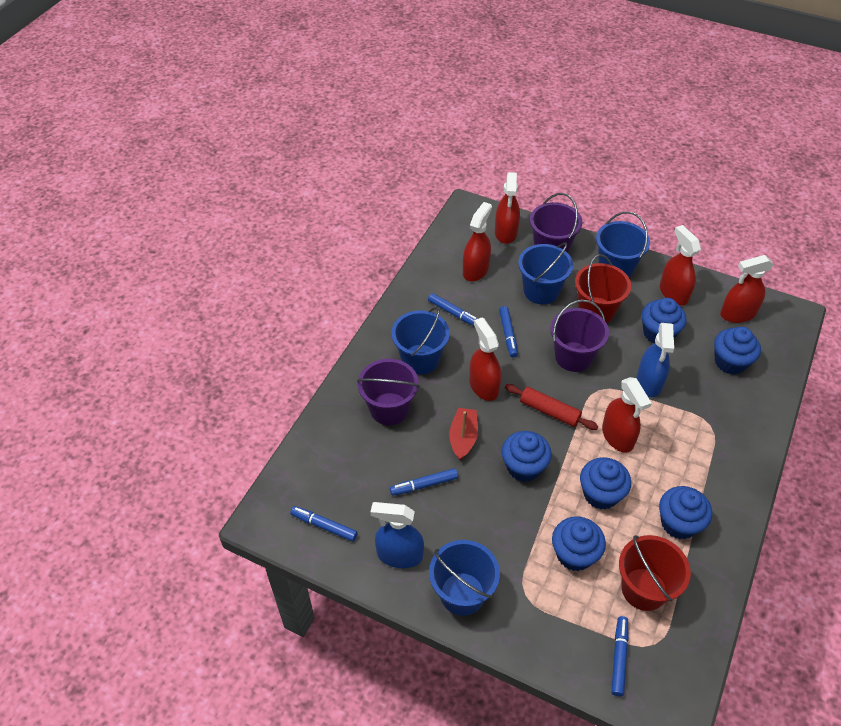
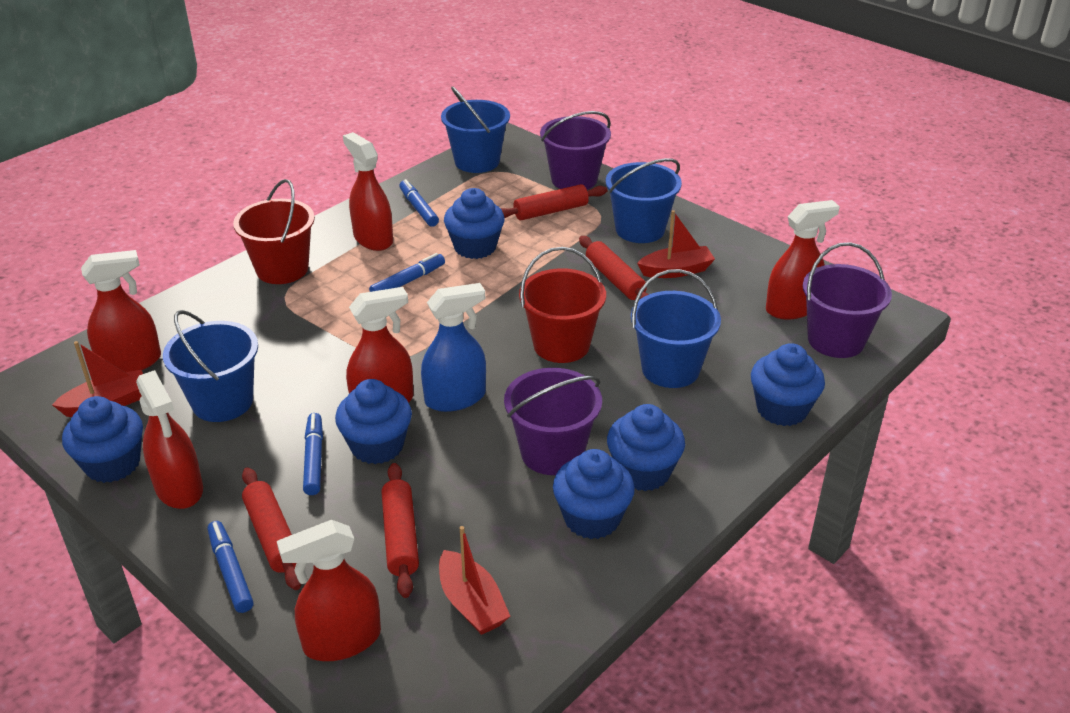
blue marker: [290,506,358,541] [390,468,458,496] [428,293,477,327] [499,306,518,358] [611,616,628,696] = 5 -> [208,521,254,613] [303,413,323,495] [369,253,445,292] [399,179,439,227] = 4
blue spray bottle: [370,502,424,568] [637,323,674,397] = 2 -> [421,283,486,412] = 1
red boat: [449,408,478,460] = 1 -> [52,341,143,417] [439,526,510,635] [637,210,715,278] = 3
red rolling pin: [505,384,598,430] = 1 -> [242,467,301,590] [381,463,419,598] [501,184,607,220] [579,236,649,300] = 4

